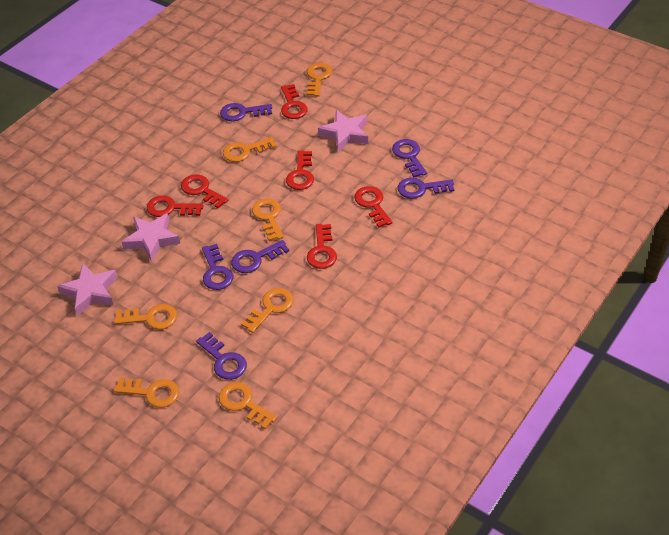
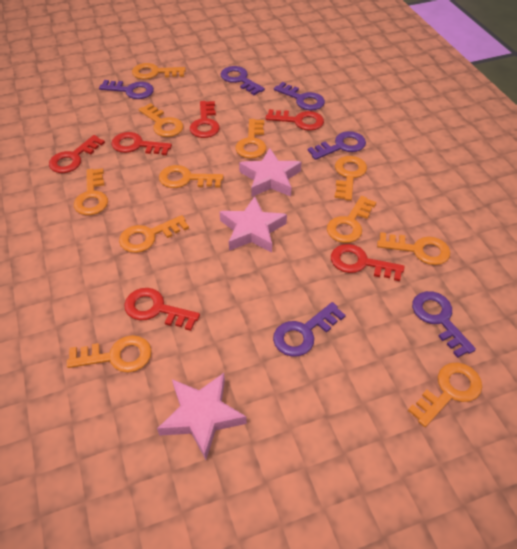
orange key: [114,304,177,330] [114,377,179,408] [219,382,277,429] [223,137,277,162] [241,288,294,333] [252,198,283,241] [306,63,332,96] = 7 -> [67,335,152,372] [74,168,108,215] [119,215,189,253] [132,63,186,79] [139,103,183,137] [159,165,223,188] [235,119,266,159] [327,196,377,243] [334,156,367,201] [377,232,450,265] [408,363,482,427] = 11

